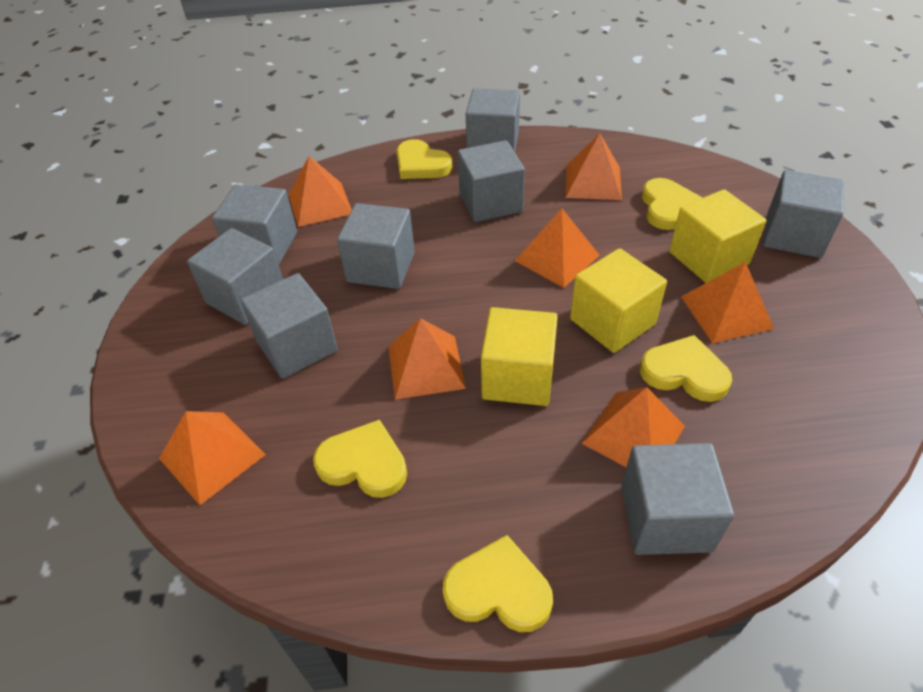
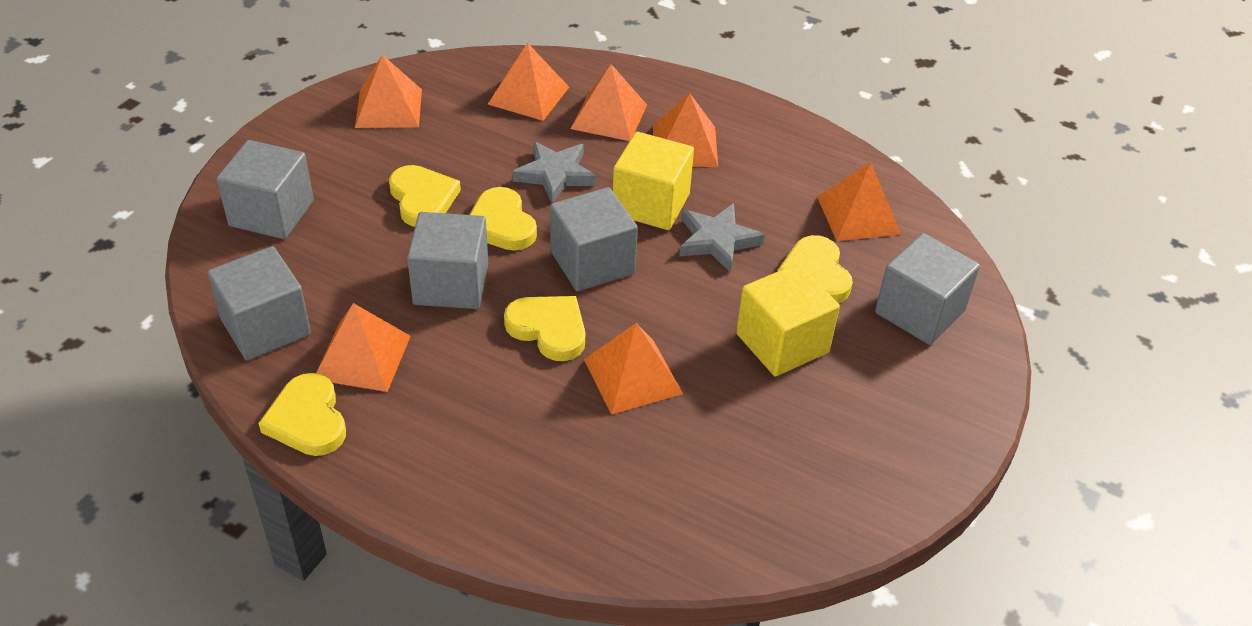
grey cube: [187,228,283,325] [212,184,297,265] [241,273,338,379] [337,203,415,289] [458,140,525,222] [466,88,520,152] [621,443,734,555] [763,170,844,258] = 8 -> [207,246,311,361] [216,140,314,239] [407,212,488,309] [550,187,638,292] [875,233,980,345] = 5
grey star: none = 0 -> [512,141,596,203] [679,203,765,272] = 2
yellow cube: [481,307,558,406] [570,248,667,353] [669,189,766,283] = 3 -> [613,132,694,230] [736,264,840,377] = 2

